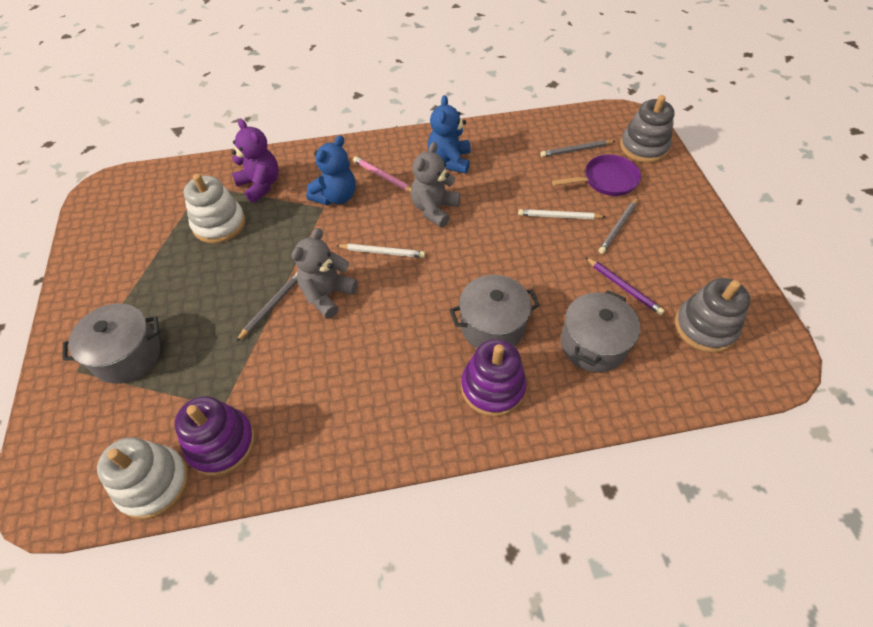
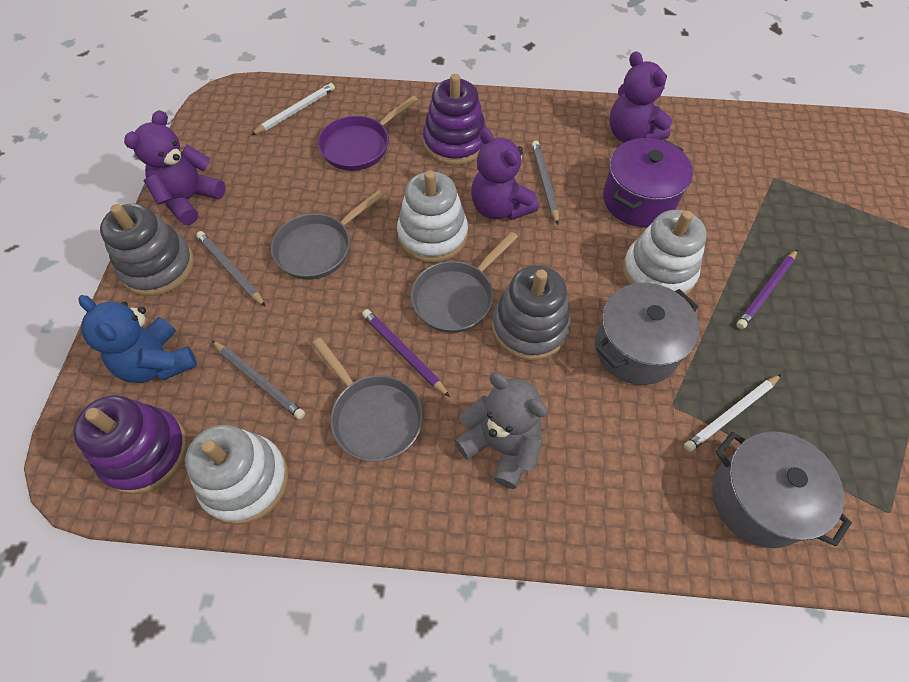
blue teddy bear: [306,135,355,205] [428,95,471,174] = 2 -> [79,295,197,383] = 1
grey pan: none = 0 -> [271,190,384,280] [312,337,423,462] [411,232,518,333] = 3
grey pot: [63,303,160,384] [450,275,540,348] [561,290,640,372] = 3 -> [595,283,699,385] [712,432,852,548] = 2
grey teddy bear: [292,228,358,319] [411,142,460,227] = 2 -> [454,373,547,489] = 1
pink pencil: [353,156,411,192] = 1 -> none = 0
purple pencil: [585,257,665,315] = 1 -> [362,309,450,397] [736,249,798,329] = 2
purple pot: none = 0 -> [603,138,693,227] = 1
purple teddy bear: [232,119,279,203] = 1 -> [124,110,226,225] [471,128,539,220] [609,51,672,143] = 3
white stacking toy: [97,437,189,519] [184,174,245,244] = 2 -> [185,425,288,525] [397,171,468,263] [622,210,707,295] = 3

